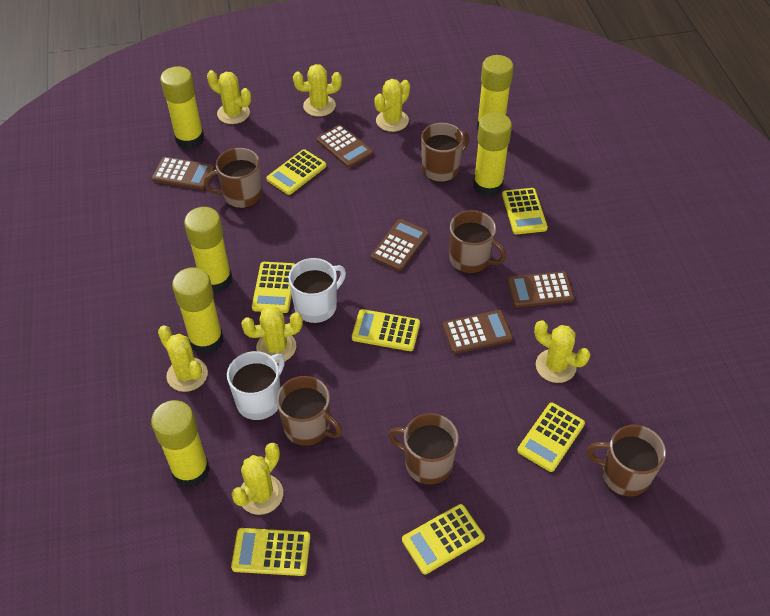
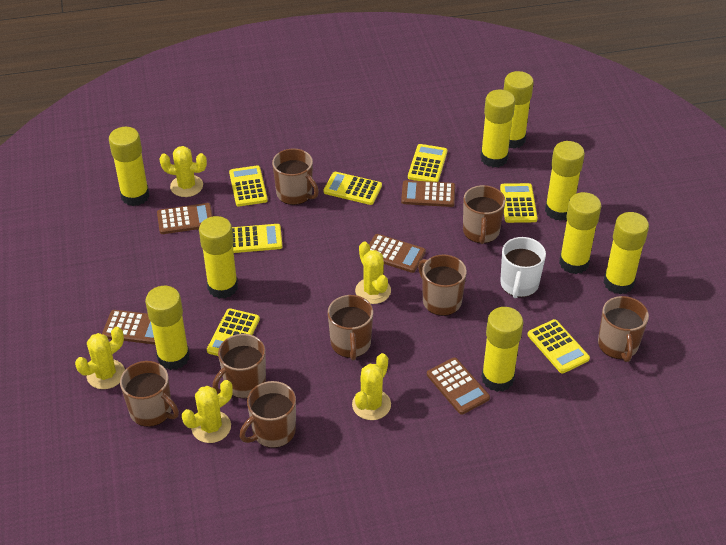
brown mug: [204,148,262,208] [276,376,342,446] [388,413,459,485] [421,123,469,182] [449,210,506,274] [587,425,666,497] = 6 -> [120,361,179,427] [212,334,266,399] [240,381,296,448] [272,148,319,205] [328,295,373,361] [418,254,467,316] [463,185,505,244] [598,296,649,362] = 8
white mug: [227,351,285,420] [288,258,346,323] = 2 -> [500,237,546,298] = 1
yellow cactus: [158,325,208,392] [207,70,251,124] [232,443,283,515] [241,306,303,363] [293,64,342,117] [374,79,410,132] [534,320,590,383] = 7 -> [75,327,125,389] [159,146,207,197] [182,380,233,443] [352,353,391,420] [355,241,391,304] = 5
yellow glue stick: [151,400,210,488] [160,66,204,150] [172,267,223,355] [184,207,232,293] [473,112,512,197] [477,55,513,129] = 6 -> [109,127,149,206] [145,286,190,370] [199,216,238,299] [480,90,515,168] [481,307,523,392] [504,71,534,149] [545,141,585,221] [559,192,601,274] [603,212,649,294] = 9

